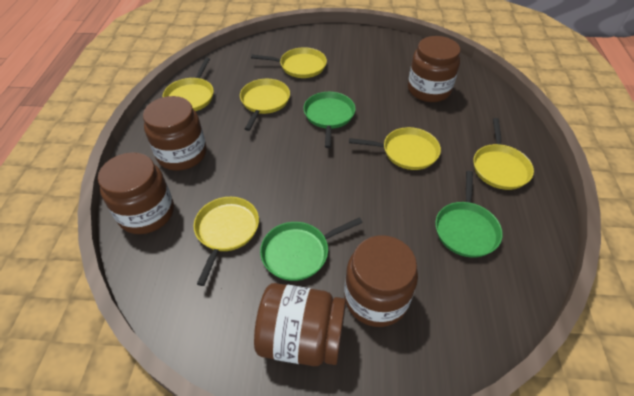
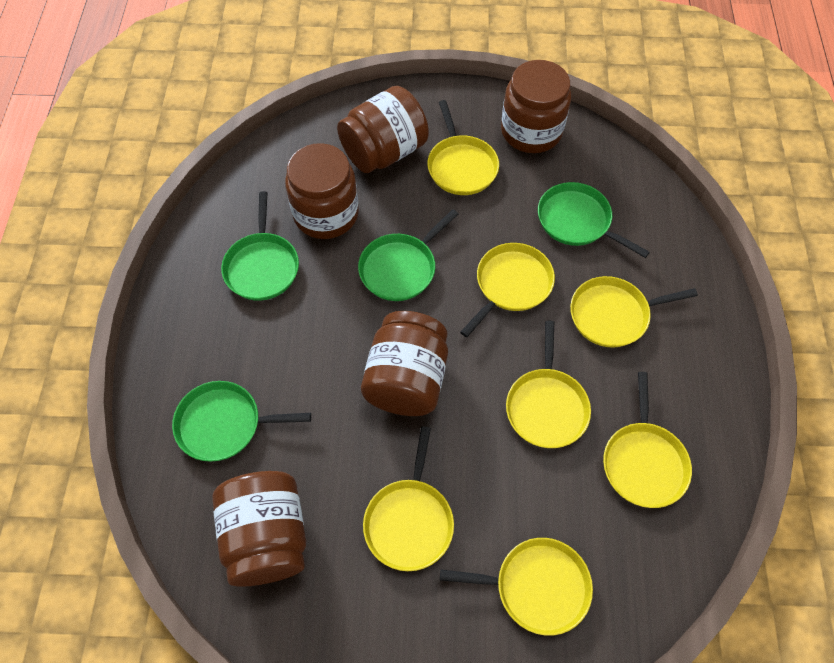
green pan: [260,217,363,281] [304,92,355,148] [435,171,503,258] = 3 -> [172,381,311,462] [221,191,299,301] [358,209,458,301] [538,182,650,258] = 4
yellow pan: [163,57,214,111] [194,197,259,286] [240,79,290,131] [251,47,327,78] [349,127,441,170] [473,118,534,190] = 6 -> [363,426,454,571] [427,100,499,195] [440,538,593,636] [460,243,555,337] [506,321,591,448] [570,276,698,348] [603,372,692,508] = 7

